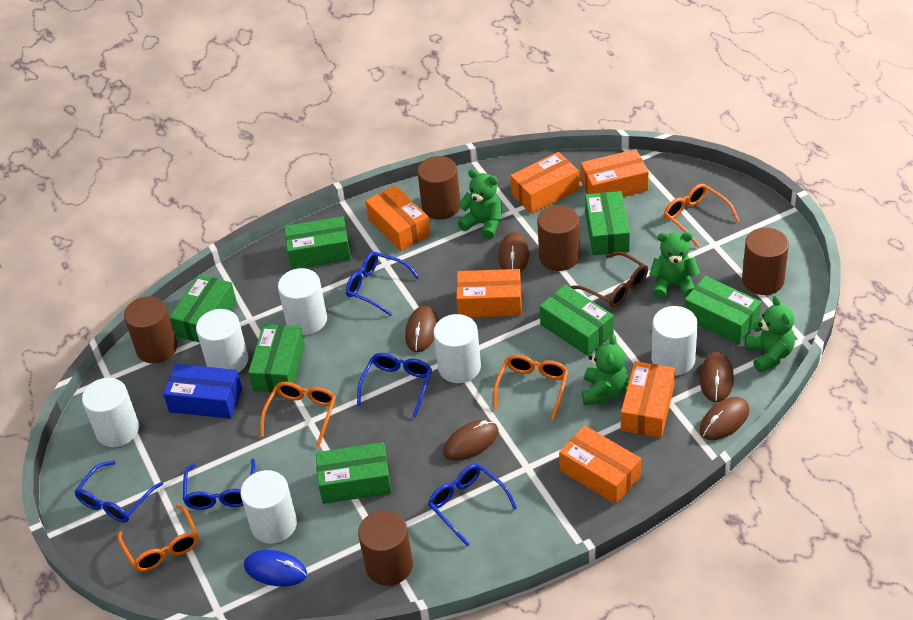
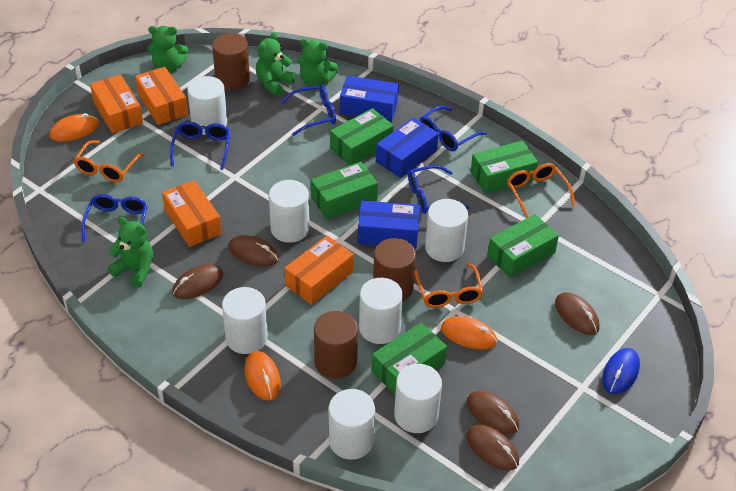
blue box: [163,364,242,419] = 1 -> [340,76,399,122] [358,200,420,248] [376,117,439,178] = 3
brown cylinder: [124,296,178,363] [358,510,413,586] [417,156,460,220] [537,205,580,271] [742,228,789,295] = 5 -> [212,33,250,90] [314,311,358,379] [373,238,416,301] = 3
brown glasses: [571,252,648,307] = 1 -> none = 0
green box: [170,274,236,343] [248,324,305,393] [284,216,351,270] [316,442,391,504] [539,284,614,356] [585,191,630,255] [684,276,761,345] = 7 -> [311,161,378,219] [330,108,394,165] [371,322,447,394] [471,140,538,194] [487,214,559,278] = 5
orange box: [365,185,430,251] [456,269,522,317] [510,152,579,214] [559,425,641,504] [581,149,649,197] [621,361,675,438] = 6 -> [90,74,143,133] [135,67,188,125] [162,180,222,247] [284,235,354,305] = 4
orange glasses: [118,504,199,572] [260,382,336,447] [493,354,568,420] [664,184,739,248] = 4 -> [73,140,145,182] [415,263,483,308] [507,163,575,218] = 3
orange mouse: none = 0 -> [49,113,99,142] [245,351,281,400] [441,316,497,349] = 3
white cylinder: [82,378,139,447] [196,309,248,373] [240,470,297,544] [278,268,327,335] [433,314,481,383] [651,306,698,376] = 6 -> [187,76,227,135] [222,287,268,354] [269,180,309,243] [329,389,375,460] [359,278,403,344] [394,364,442,433] [425,199,468,262] = 7

